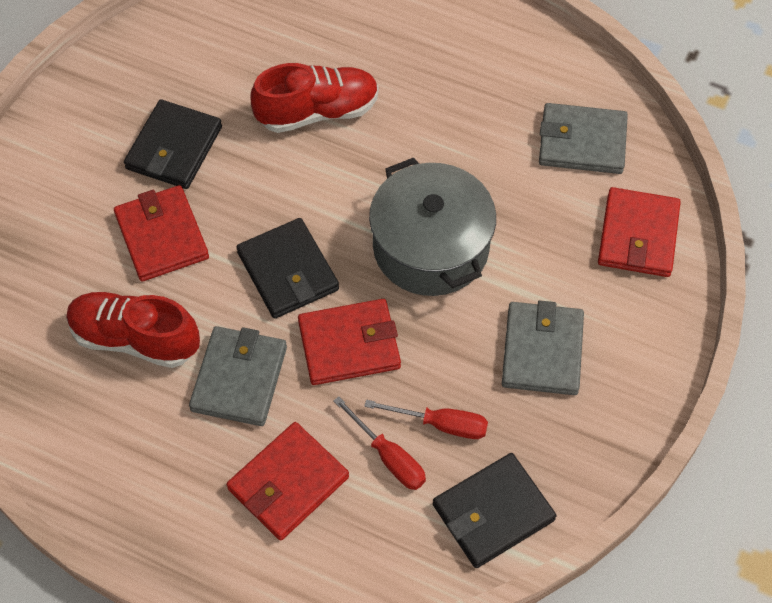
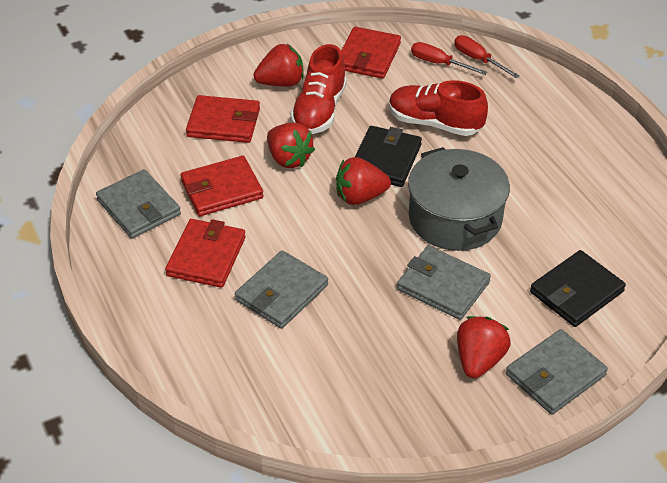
black wallet: [124,99,222,189] [236,218,339,319] [433,453,557,568] = 3 -> [355,126,422,187] [530,250,626,327] = 2
grey wallet: [189,326,287,426] [502,301,584,395] [539,103,628,174] = 3 -> [96,169,181,239] [235,250,328,329] [397,245,491,320] [506,329,608,415] = 4
red strawberry: none = 0 -> [254,44,304,86] [267,123,315,168] [336,157,391,205] [457,316,511,378] = 4

